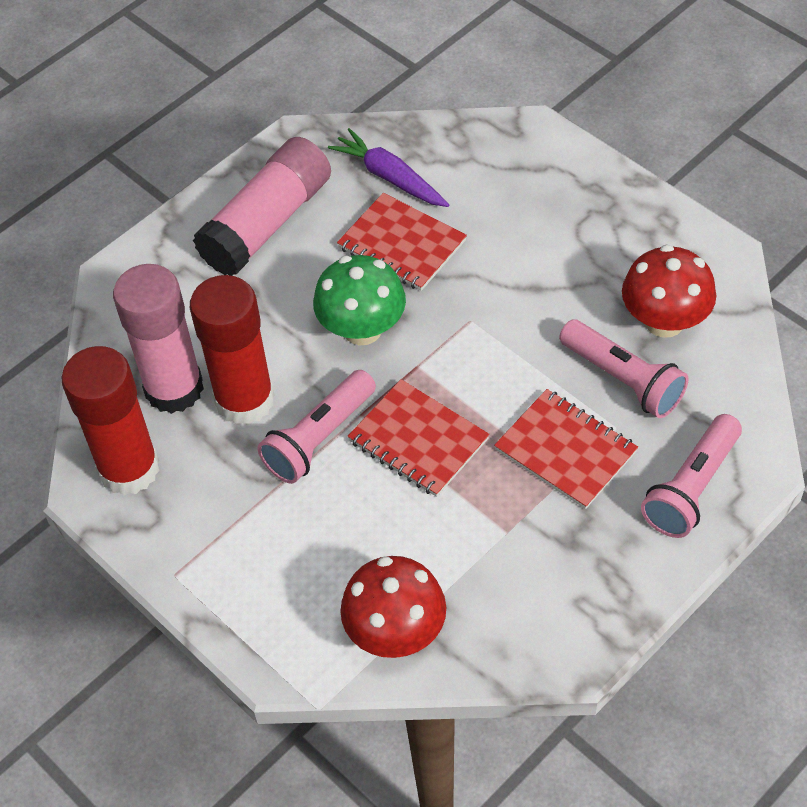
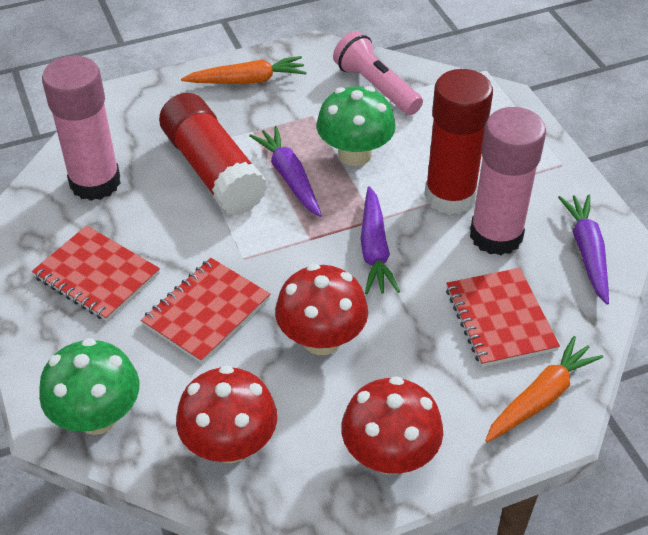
green mushroom: [313,255,406,345] = 1 -> [39,338,139,435] [317,86,396,166] = 2
orange carrot: none = 0 -> [181,56,307,84] [485,336,603,442] = 2
pink flashlight: [258,370,376,484] [559,319,688,418] [641,414,742,538] = 3 -> [333,31,423,115] = 1
purple carrot: [328,128,449,207] = 1 -> [249,126,322,217] [360,186,400,294] [558,194,609,305] = 3
red mushroom: [340,556,446,658] [622,245,716,338] = 2 -> [176,365,277,463] [275,264,368,355] [341,376,443,475] = 3

